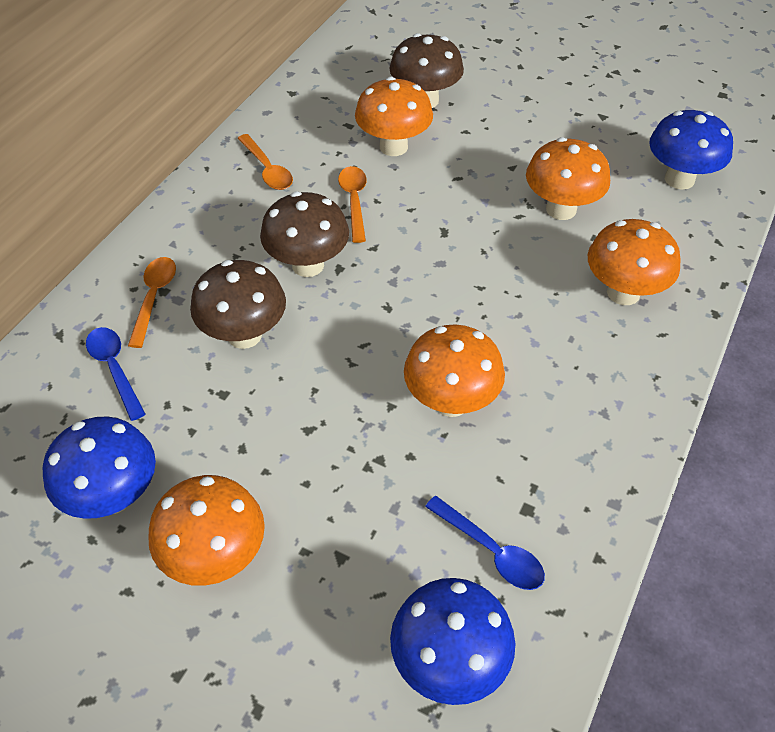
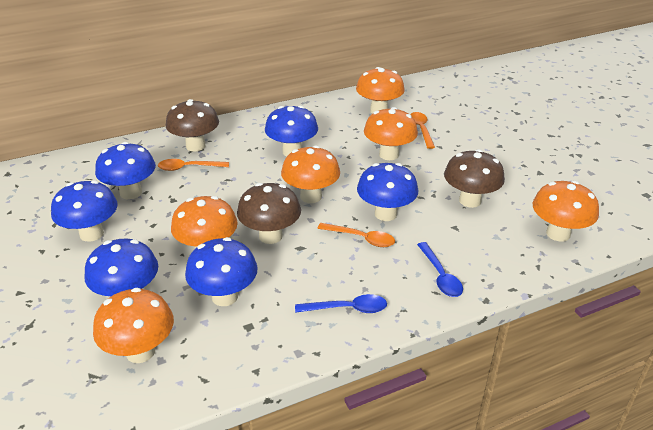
blue mushroom: [43,417,156,519] [390,578,515,705] [649,110,733,190] = 3 -> [51,180,118,242] [85,239,158,296] [95,142,156,200] [185,237,258,306] [265,106,318,156] [357,163,418,221] = 6
orange mushroom: [148,475,265,586] [355,77,433,156] [404,324,505,417] [526,137,610,220] [588,219,681,305] = 5 -> [93,288,174,363] [171,196,238,248] [281,146,340,203] [356,67,405,114] [364,107,418,160] [533,181,599,242] = 6

